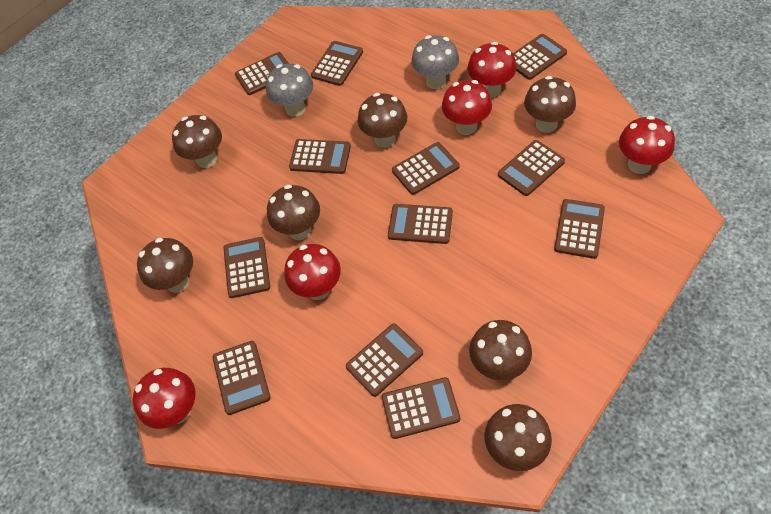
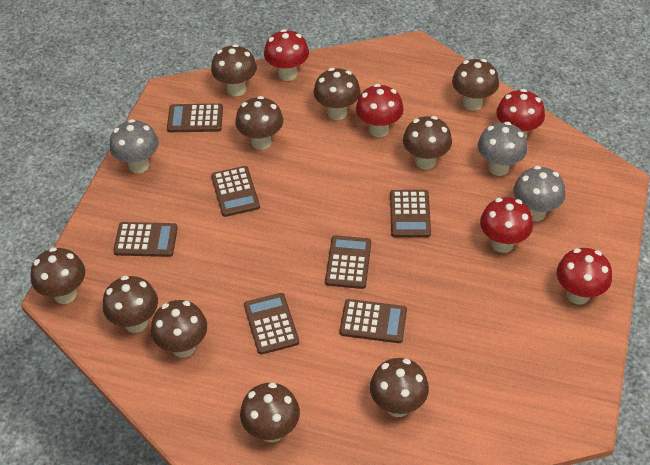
brown calculator: [212,341,271,415] [224,237,270,298] [235,52,289,95] [289,139,351,174] [311,41,363,86] [346,324,423,397] [381,377,460,439] [388,204,453,244] [392,142,460,195] [498,140,565,196] [513,34,567,80] [554,199,605,259] = 12 -> [113,222,178,257] [167,103,223,132] [211,166,260,217] [244,293,299,355] [325,235,371,289] [340,299,407,343] [390,190,431,237] = 7
brown mushroom: [137,238,193,293] [172,115,222,168] [267,185,320,240] [358,93,407,148] [469,320,532,381] [484,404,552,471] [524,76,576,133] = 7 -> [30,247,85,304] [103,276,158,333] [151,300,207,358] [211,44,257,96] [235,96,283,150] [240,383,300,442] [314,68,361,120] [370,358,429,417] [403,116,452,169] [452,59,499,111] = 10
grey mushroom: [266,64,313,117] [411,35,459,89] = 2 -> [110,119,159,173] [478,122,527,176] [514,166,565,221] = 3

